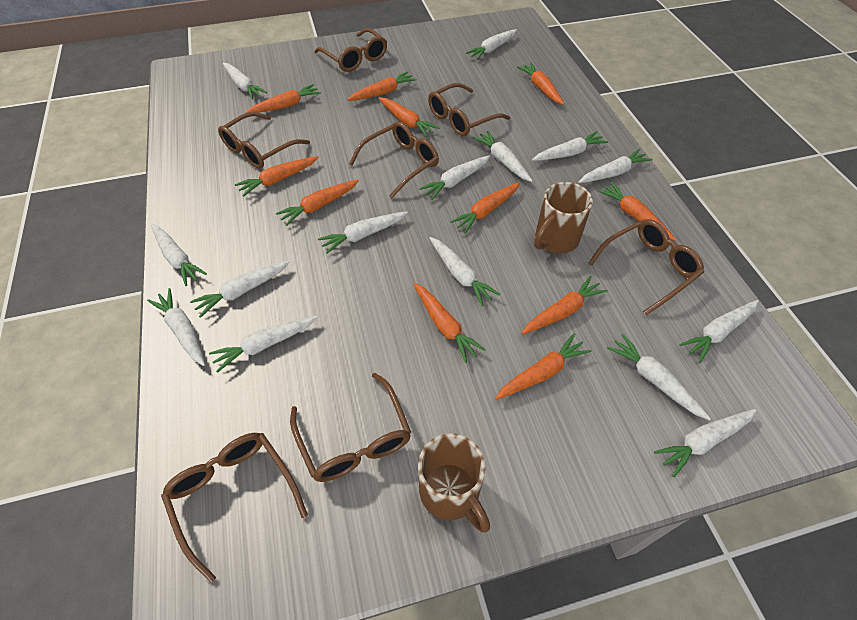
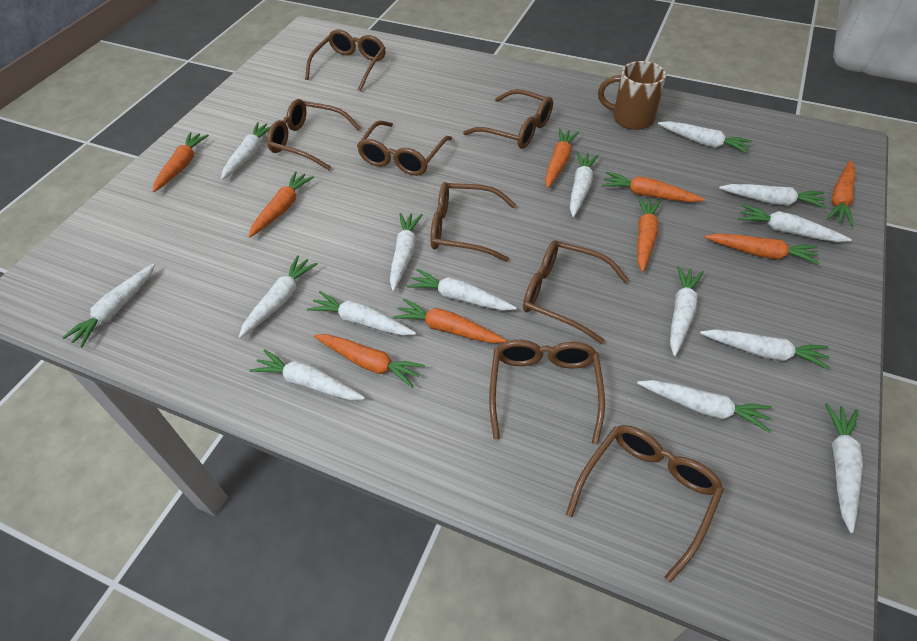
brown glasses: [161,433,308,583] [218,112,310,169] [290,373,411,482] [314,28,387,72] [349,121,439,198] [428,83,510,136] [588,219,704,315] = 7 -> [267,99,361,171] [305,29,386,91] [357,121,452,176] [430,182,516,262] [463,89,553,149] [489,340,605,444] [523,240,629,344] [566,425,724,582] = 8
brown mug: [418,433,490,533] [534,182,593,253] = 2 -> [598,61,666,130] = 1
orange carrot: [235,156,319,197] [245,84,321,113] [276,180,359,226] [347,71,417,101] [378,97,439,137] [414,283,486,363] [450,182,520,234] [495,334,591,400] [517,63,564,105] [521,276,608,335] [597,182,676,241] = 11 -> [153,132,209,192] [249,171,314,237] [314,334,425,388] [393,299,507,343] [545,128,580,188] [602,172,704,202] [637,196,661,272] [704,233,819,265] [827,161,855,226] = 9

